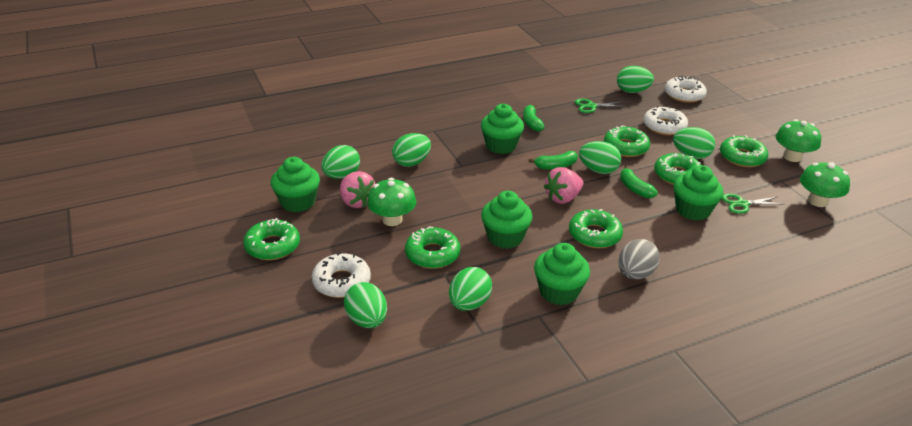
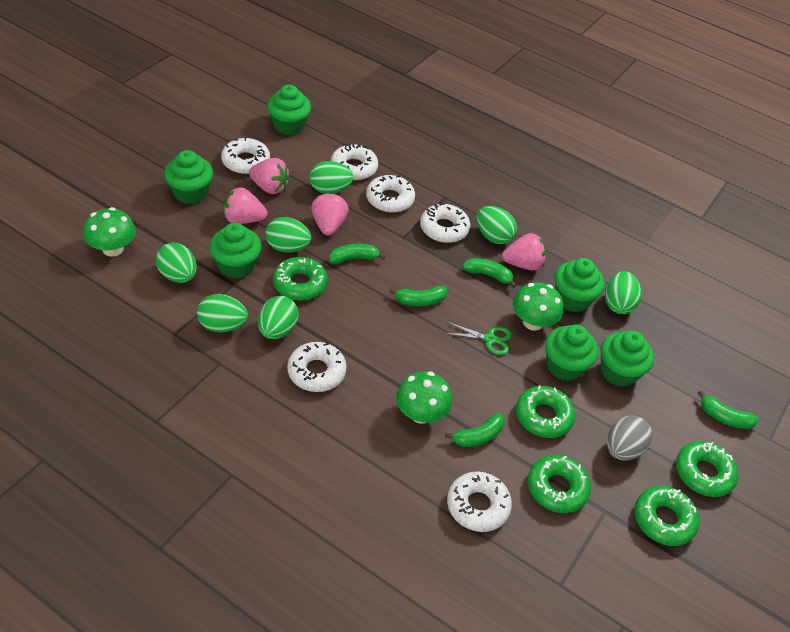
green banana: [523,104,545,131] [529,151,578,170] [620,166,658,198] = 3 -> [329,244,386,264] [389,286,447,306] [445,413,505,447] [462,258,516,288] [698,390,759,429] = 5
green cupcake: [271,157,320,212] [481,104,524,154] [481,191,533,249] [534,243,590,305] [674,165,723,221] = 5 -> [164,150,213,204] [209,223,262,279] [267,85,311,135] [545,325,599,381] [555,258,605,312] [600,331,654,387] = 6
green donut: [243,218,300,260] [405,226,461,269] [569,209,623,248] [604,125,650,157] [654,153,701,185] [720,135,768,167] = 6 -> [273,257,328,300] [516,385,575,438] [528,455,591,513] [635,486,699,546] [676,441,738,497] = 5
green scissors: [575,99,627,113] [721,193,782,214] = 2 -> [444,322,512,355] = 1
pink strawberry: [340,171,375,208] [544,167,583,204] = 2 -> [224,187,267,224] [249,158,290,194] [311,193,349,236] [502,233,546,271] = 4
white donut: [312,252,371,298] [643,106,688,135] [665,75,707,103] = 3 -> [221,137,270,174] [287,342,347,392] [331,143,378,180] [366,175,415,213] [420,203,470,243] [447,471,512,532] = 6

